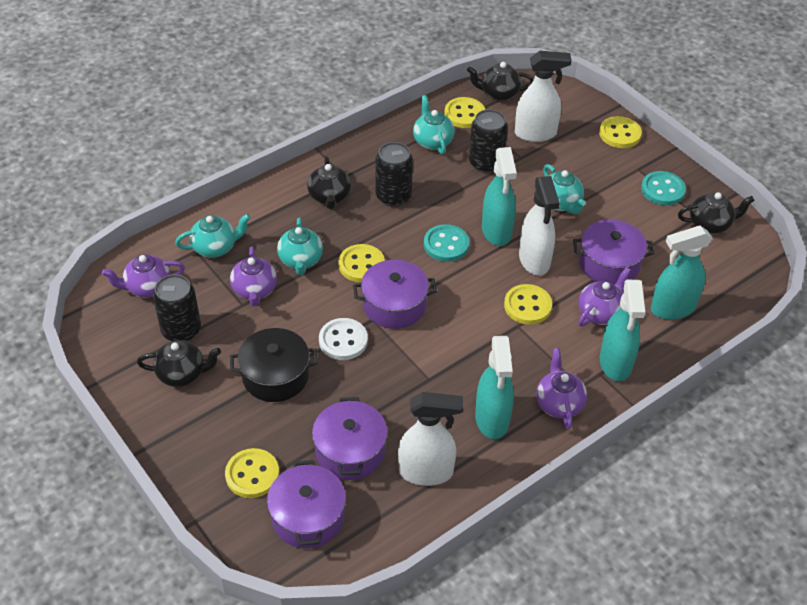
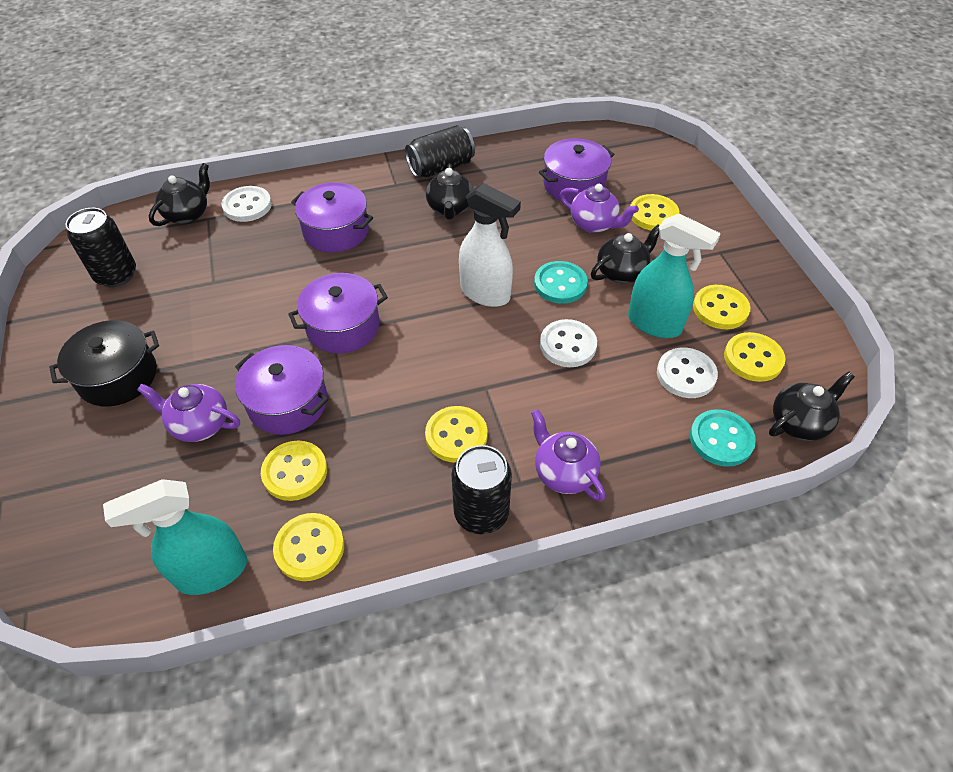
purple teapot: [102,254,185,298] [230,247,277,306] [536,348,587,429] [578,267,631,327] = 4 -> [137,383,240,442] [531,409,605,501] [560,184,639,233] = 3
turquoise spray bottle: [475,336,514,439] [482,147,517,246] [600,280,645,381] [651,226,713,320] = 4 -> [103,479,247,595] [628,213,721,338] = 2
turquoise teapot: [175,214,251,258] [277,217,323,275] [413,95,455,155] [543,164,586,214] = 4 -> none = 0
white button: [319,318,368,360] = 1 -> [221,186,272,222] [540,319,597,367] [657,348,718,398] = 3
white spray bottle: [398,392,463,486] [515,51,571,142] [519,176,560,275] = 3 -> [459,183,521,307] = 1
yellow button: [225,448,279,498] [338,244,385,282] [444,97,485,128] [504,284,552,325] [599,116,642,148] = 5 -> [261,441,327,501] [273,513,344,581] [425,406,488,462] [630,194,679,230] [693,285,750,329] [724,332,786,382] = 6

